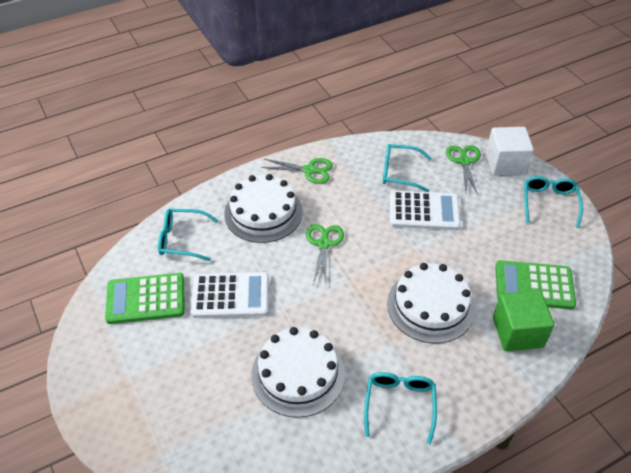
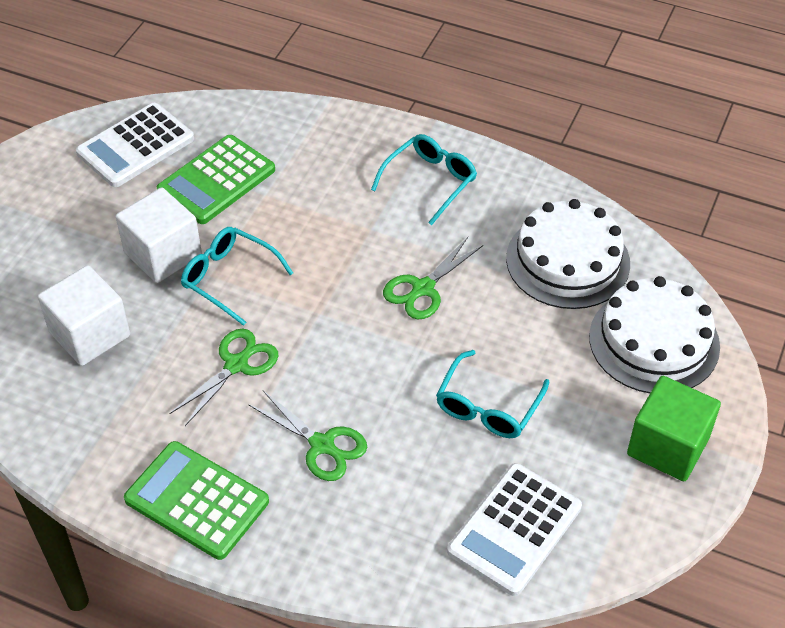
turquoise glasses: [158,209,219,261] [364,372,437,444] [383,144,432,192] [524,176,583,228] = 4 -> [181,227,293,326] [371,134,477,225] [436,350,550,438] = 3
white cake: [224,174,303,243] [251,327,345,418] [387,263,475,343] = 3 -> [506,199,630,309] [589,276,720,393] = 2
white cube: [486,127,534,175] = 1 -> [38,265,130,366] [116,187,202,283] = 2

